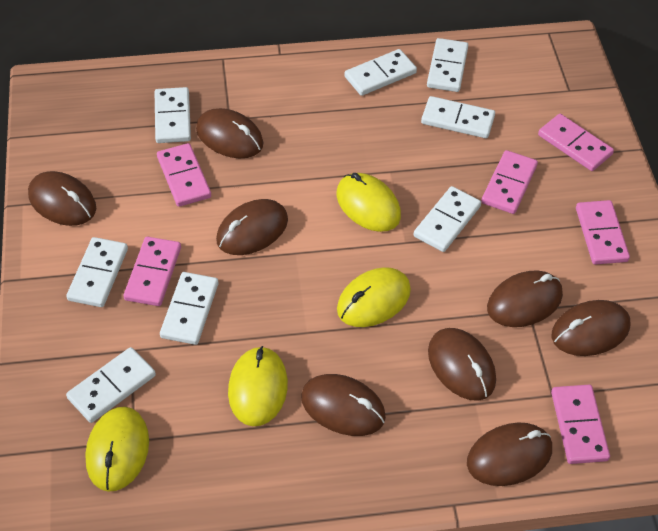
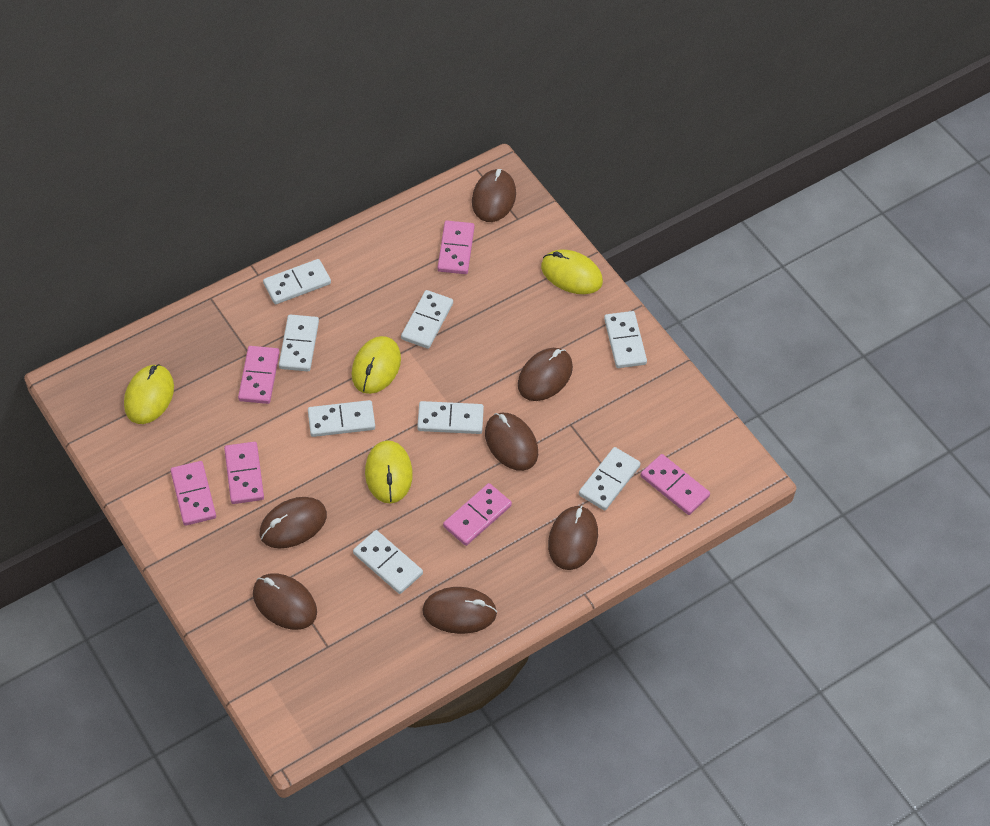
brown mouse: [28,171,96,226] [196,108,263,158] [216,199,288,255] [301,374,386,436] [428,328,496,401] [467,423,552,486] [487,270,563,327] [552,300,630,356] = 8 -> [253,573,317,630] [259,497,327,549] [422,587,497,634] [472,169,516,222] [485,413,538,471] [518,348,573,401] [548,506,598,570] = 7

